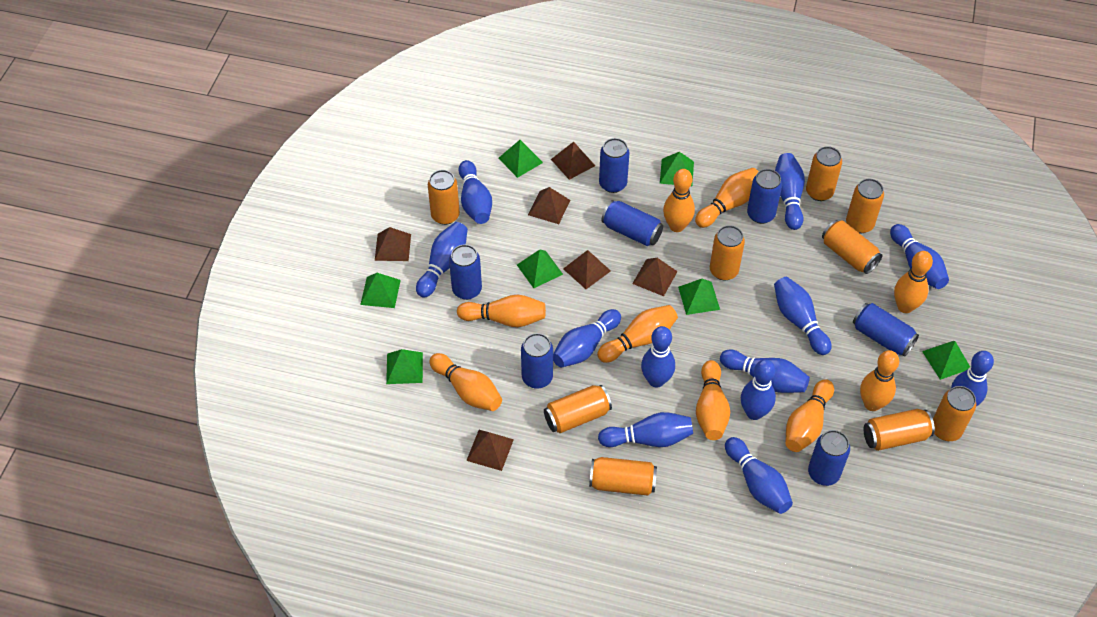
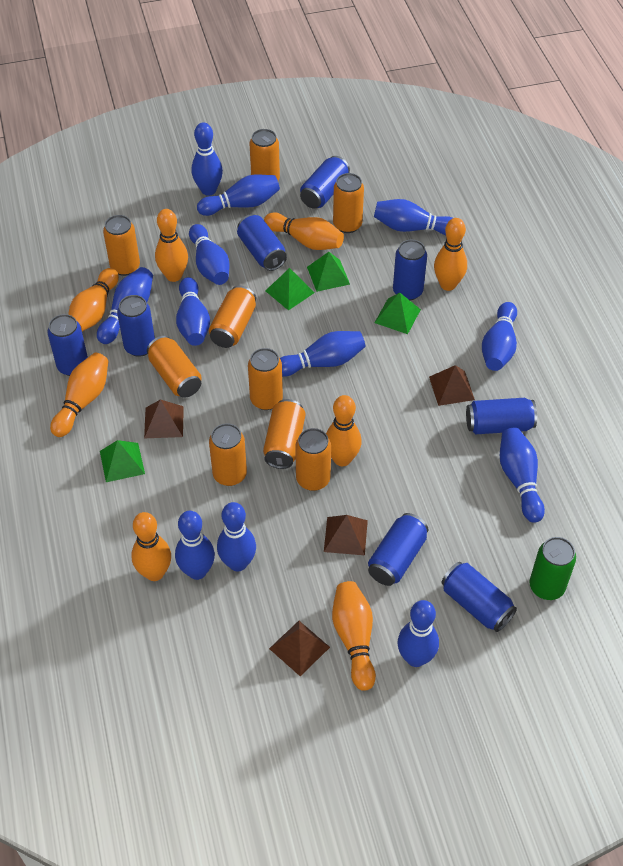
blue can: [449,245,482,300] [521,333,553,389] [599,138,630,193] [601,200,663,246] [747,169,782,224] [808,430,850,486] [853,303,919,357] = 7 -> [47,314,88,376] [117,295,155,357] [237,214,287,271] [300,156,350,208] [368,513,429,586] [393,240,427,300] [441,562,517,632] [466,398,537,434] = 8
brown pyramid: [375,227,411,261] [466,430,514,471] [528,187,570,224] [551,142,595,180] [563,250,611,289] [632,258,678,296] = 6 -> [144,399,184,438] [269,621,330,676] [324,515,368,555] [429,365,475,406] = 4
green can: none = 0 -> [529,537,576,600] = 1
green pyramid: [360,273,401,308] [386,349,423,384] [498,140,543,178] [517,250,563,288] [660,152,694,186] [678,279,720,315] [922,341,970,380] = 7 -> [100,440,145,482] [265,268,315,311] [307,252,350,292] [375,293,421,334] = 4
orange bowling pin: [429,353,502,411] [457,294,546,327] [597,305,678,363] [663,169,695,232] [695,168,759,228] [696,360,730,440] [785,379,834,452] [860,350,899,411] [894,251,933,313] = 9 -> [50,353,108,437] [68,268,119,331] [131,512,171,581] [155,209,188,282] [264,212,344,250] [326,395,362,466] [332,581,376,691] [434,218,467,291] = 8

